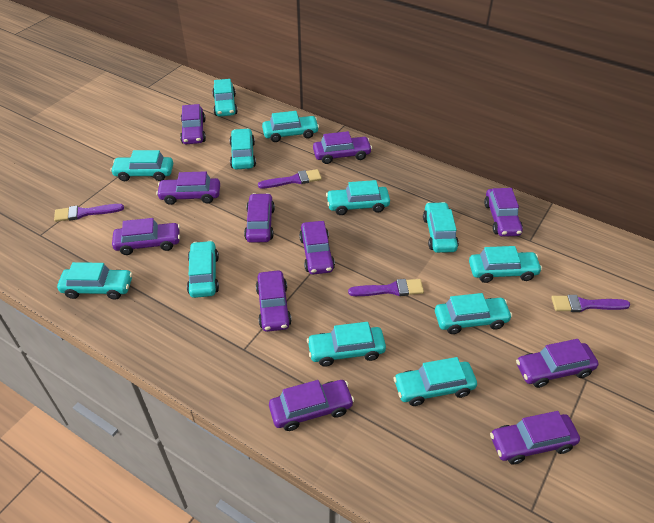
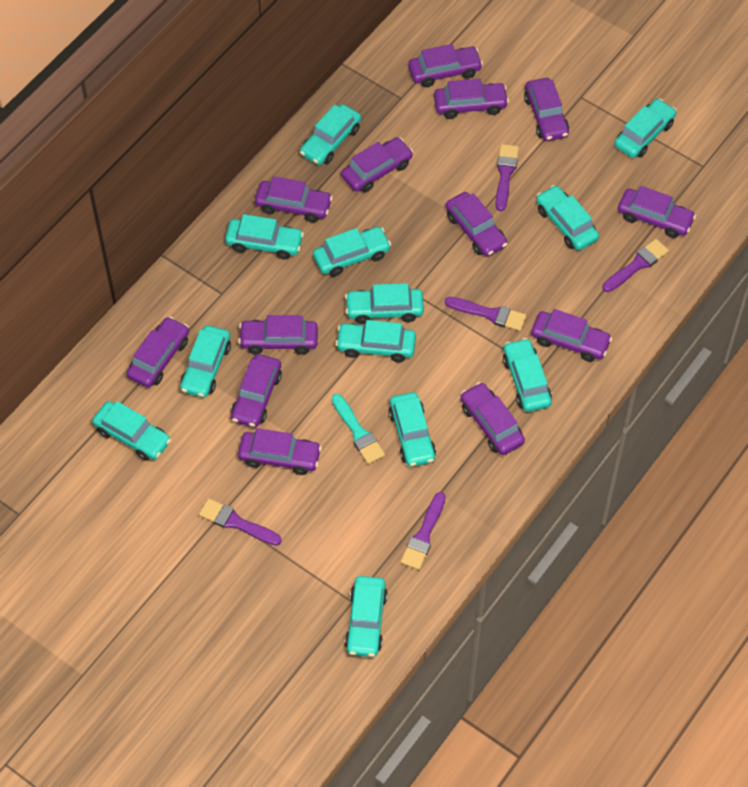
purple brush: [54,204,124,222] [258,169,322,188] [348,279,424,296] [551,295,630,312] = 4 -> [199,498,282,546] [401,492,446,570] [445,297,526,331] [496,144,519,211] [602,239,669,292] = 5
purple car: [112,218,180,255] [156,171,220,205] [180,104,206,144] [244,193,275,243] [256,271,292,332] [269,380,354,431] [299,221,335,275] [313,131,372,164] [484,188,523,237] [490,411,580,464] [516,339,599,388] = 11 -> [127,317,189,388] [231,354,282,428] [238,315,318,355] [238,428,322,475] [255,176,333,223] [341,137,413,193] [408,44,483,87] [434,78,509,119] [445,192,508,257] [461,382,525,455] [524,78,569,141] [531,309,612,362] [618,186,696,238] = 13
turquoise brush: none = 0 -> [332,394,385,464] = 1

